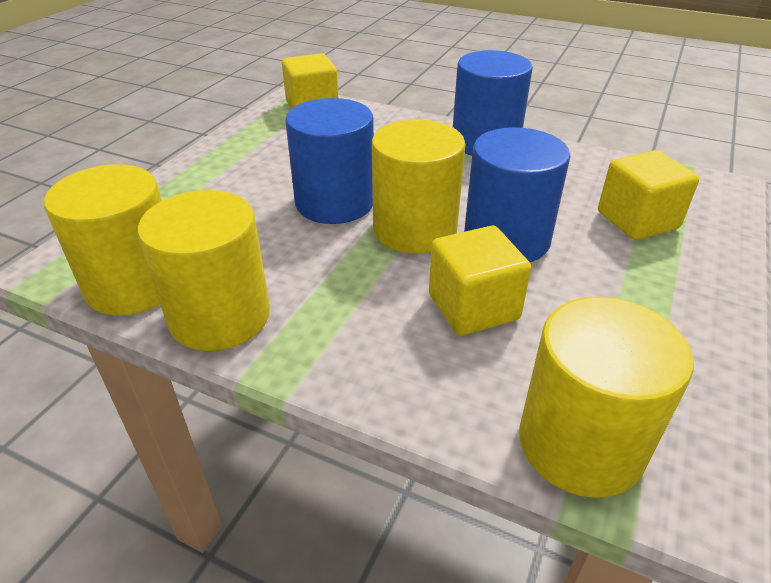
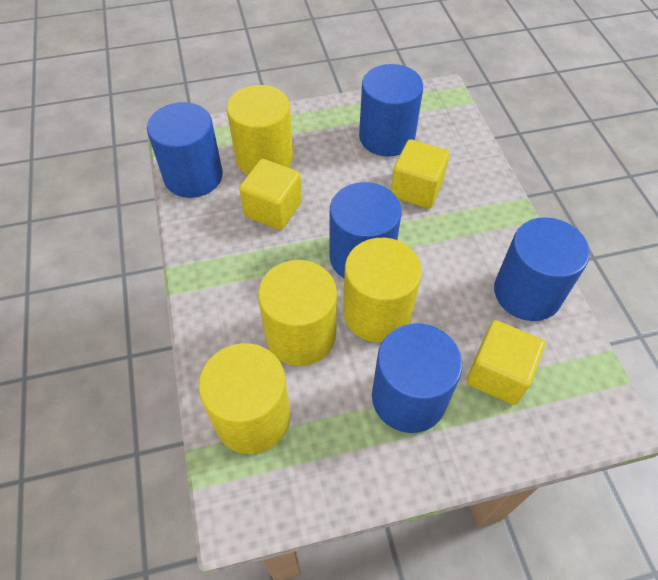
blue cylinder: [286,98,374,224] [453,50,533,156] [464,127,570,262] = 3 -> [147,102,223,198] [330,182,402,278] [359,64,423,156] [372,323,462,433] [494,217,590,321] = 5

